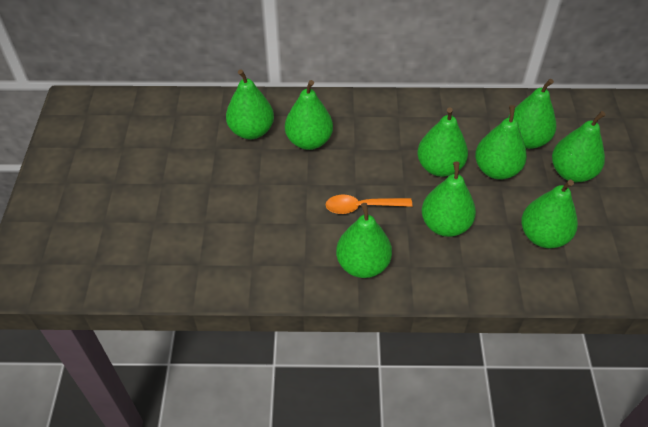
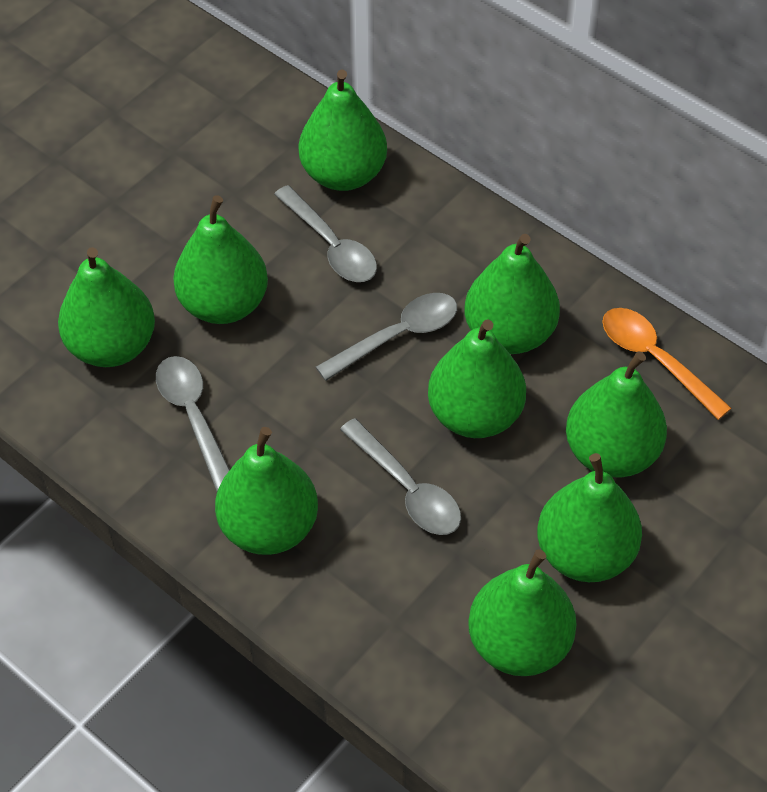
grey spoon: none = 0 -> [156,356,230,491] [274,185,377,282] [316,293,457,381] [340,418,461,535] = 4

